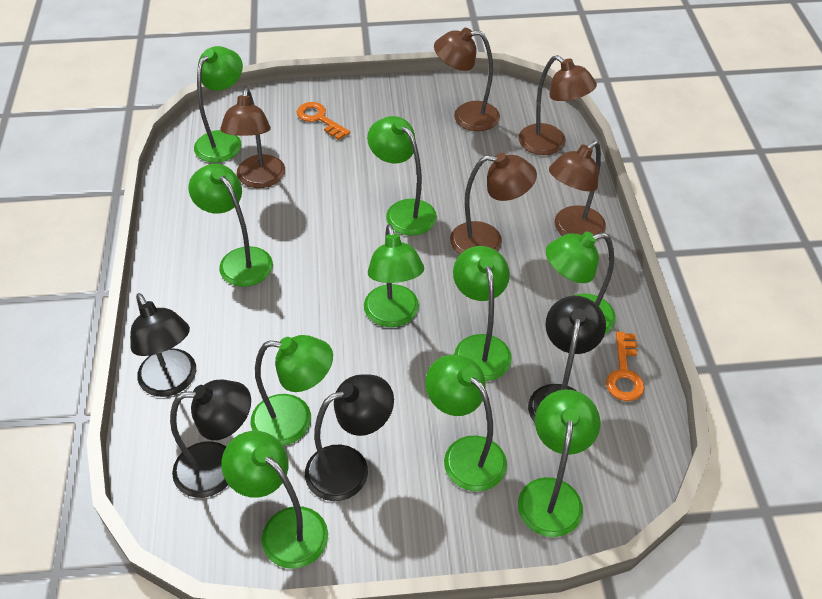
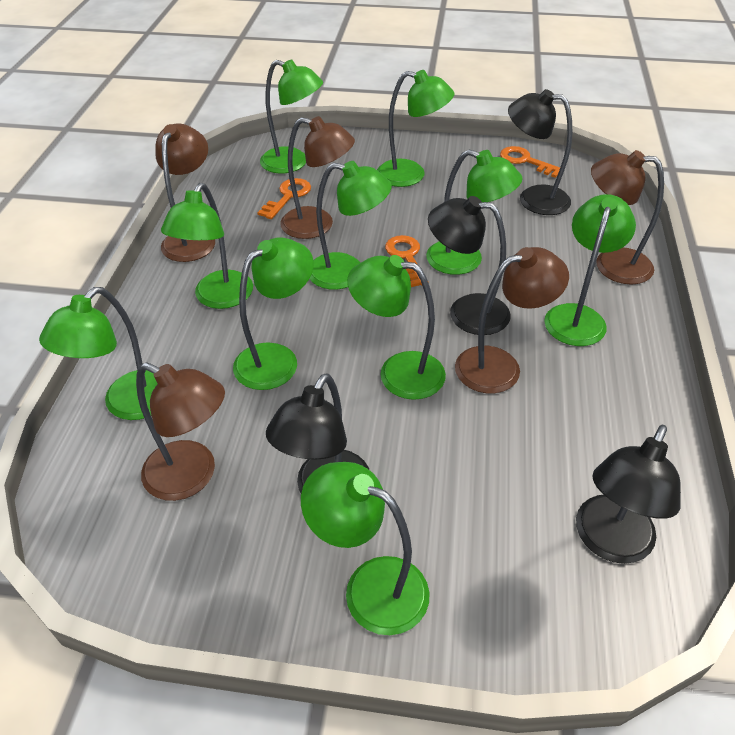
orange key: [297,102,350,140] [606,332,644,401] = 2 -> [257,178,311,219] [385,235,429,287] [500,146,560,178] = 3

